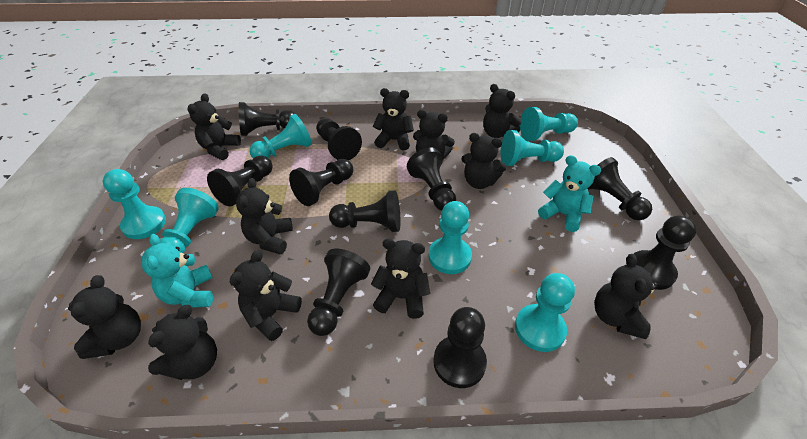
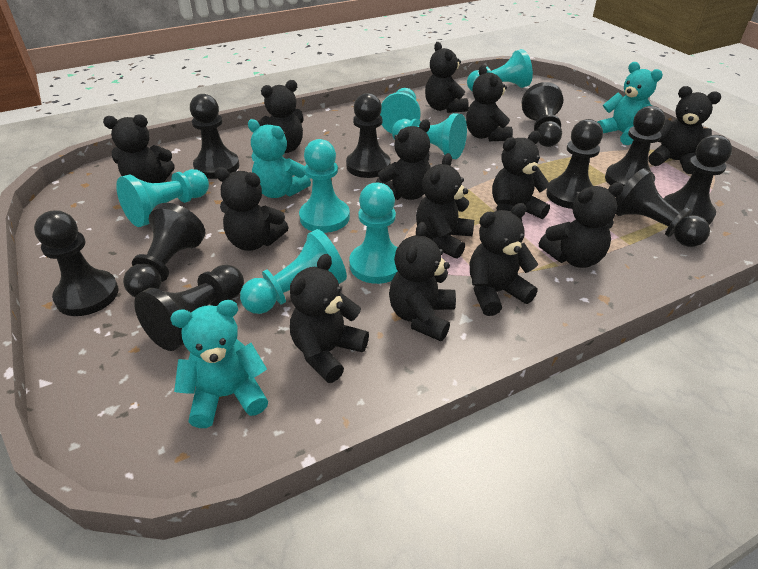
black teddy bear: [68,275,141,359] [148,305,217,380] [188,93,241,160] [230,250,302,341] [236,178,293,255] [371,239,430,319] [373,88,414,150] [413,110,455,160] [461,133,506,189] [483,84,521,138] [594,254,658,339] = 11 -> [103,114,175,183] [215,167,289,251] [258,80,304,153] [290,254,369,383] [375,119,431,200] [389,222,456,341] [416,153,474,259] [425,42,469,113] [466,65,513,141] [470,203,538,316] [492,131,550,221] [539,182,624,268] [648,86,721,174] = 13
turquoise teddy bear: [141,234,213,308] [538,155,601,232] = 2 -> [170,300,268,428] [248,119,311,198] [597,62,663,145] = 3

